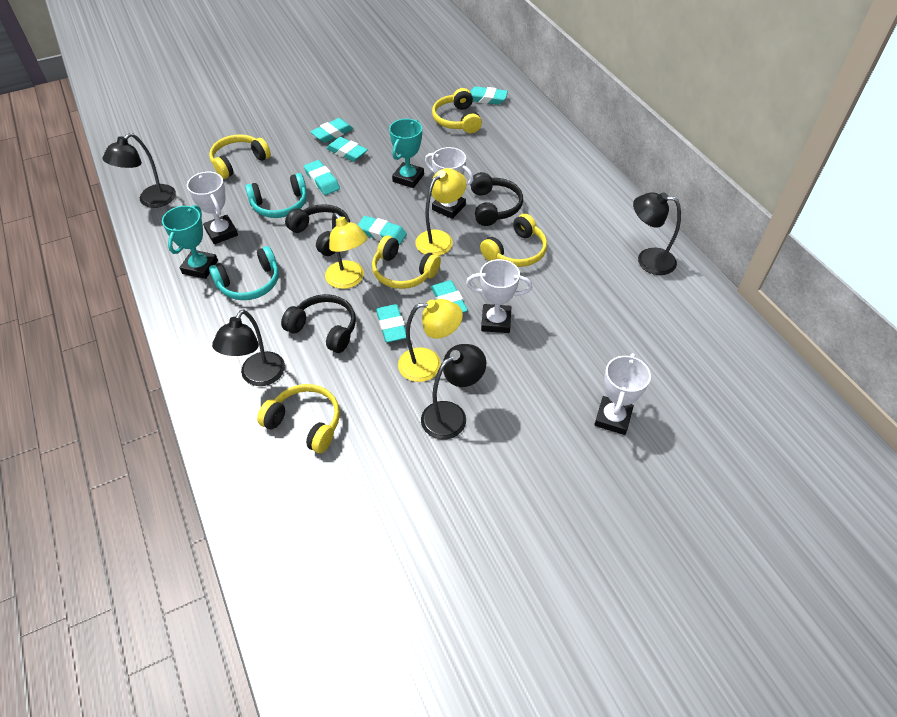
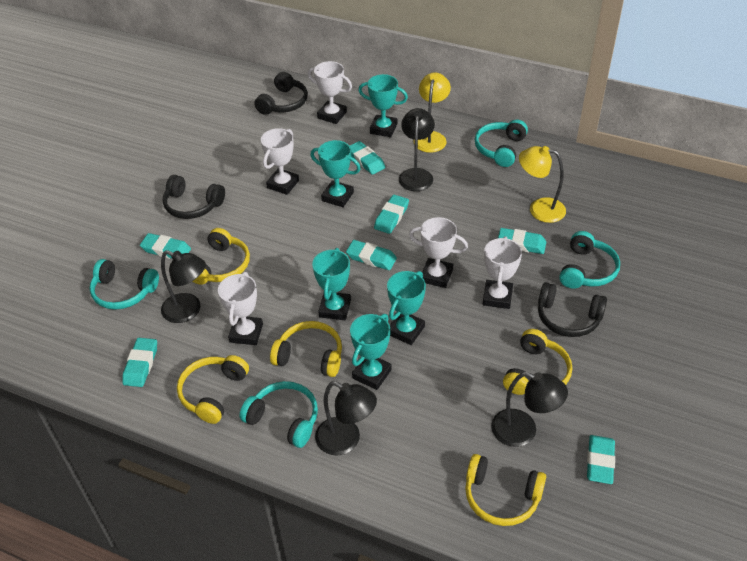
turquoise headphones: [209,246,279,300] [245,173,307,218] = 2 -> [89,259,159,310] [239,381,318,448] [475,119,528,167] [559,231,620,289] = 4
turquoise trophy: [162,205,218,279] [389,119,424,188] = 2 -> [310,140,361,207] [312,248,351,320] [350,314,392,390] [358,74,408,137] [387,271,426,345] = 5
white trophy: [187,172,238,244] [425,147,474,219] [466,259,532,333] [594,353,651,435] = 4 -> [218,272,263,345] [261,128,299,195] [308,61,352,124] [409,217,468,288] [483,236,522,309] = 5
yellow lamp: [325,213,367,289] [398,299,463,382] [415,168,466,256] = 3 -> [414,72,451,153] [519,146,566,223] = 2

